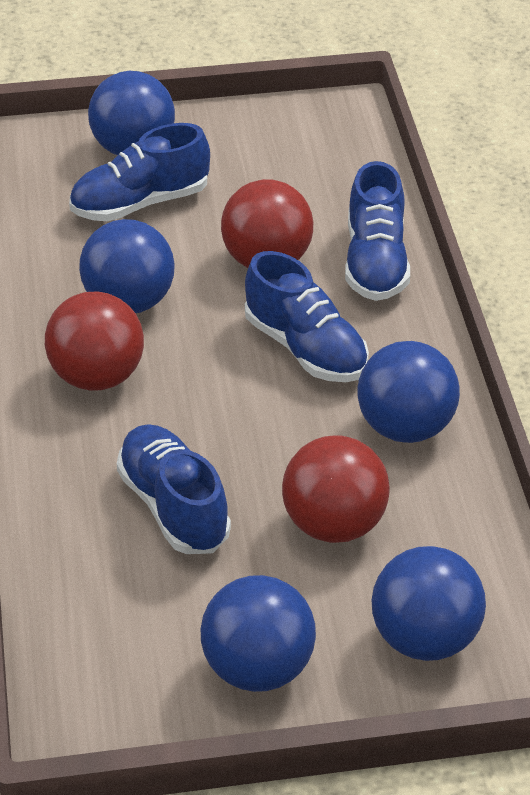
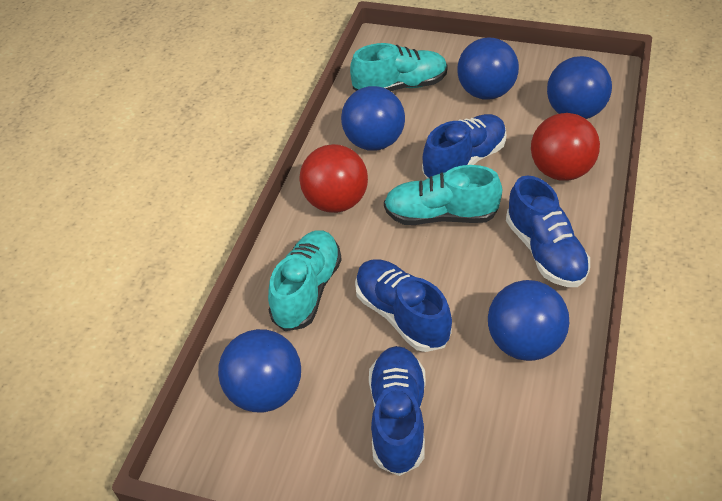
red ball: [45,291,144,391] [221,179,313,268] [282,435,389,543] = 3 -> [300,144,368,213] [531,113,600,181] = 2
turquoise shoe: none = 0 -> [268,230,342,331] [350,43,448,91] [384,165,502,225] = 3

